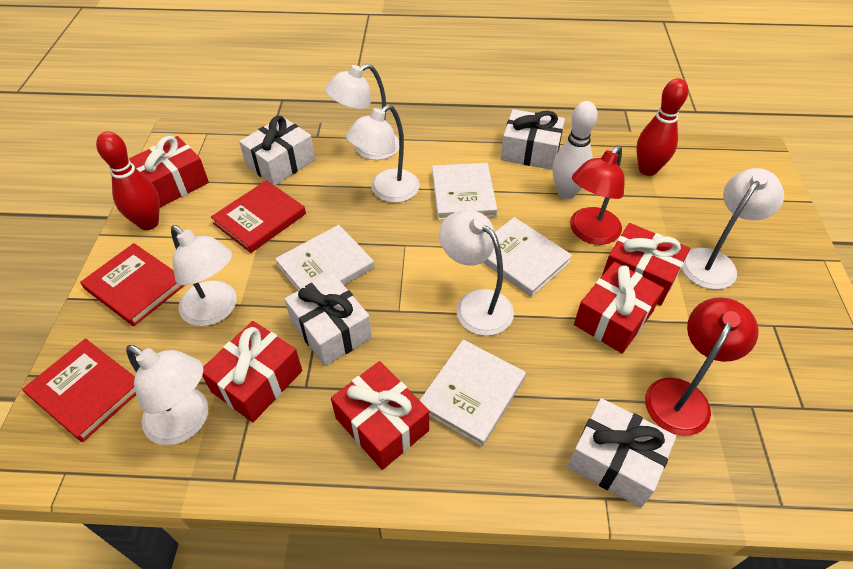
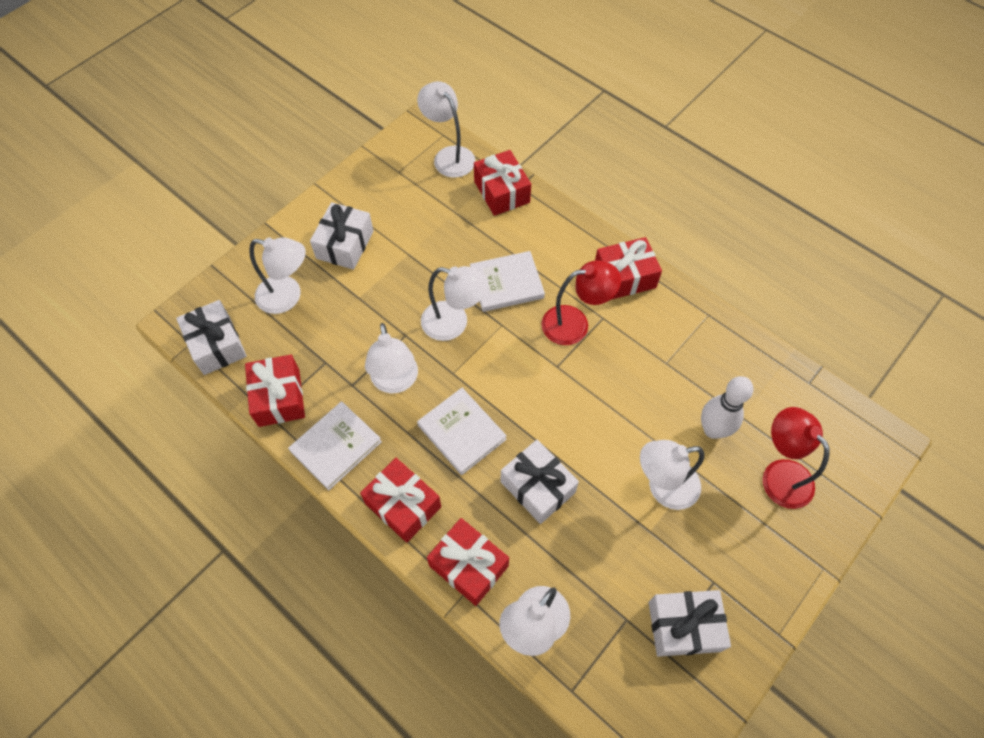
red book: [23,338,136,442] [80,243,185,326] [211,180,306,253] = 3 -> none = 0
red bowling pin: [96,131,160,230] [636,78,688,176] = 2 -> none = 0
white book: [275,225,374,291] [420,340,526,446] [432,163,497,220] [483,217,572,297] = 4 -> [288,401,382,490] [417,388,507,475] [470,251,545,312] = 3

